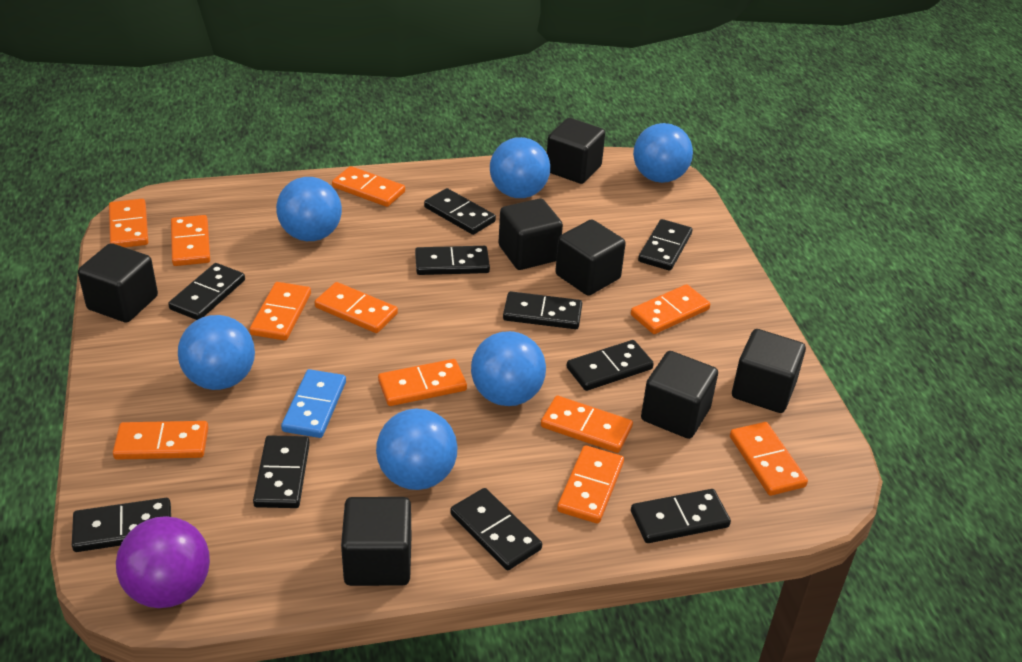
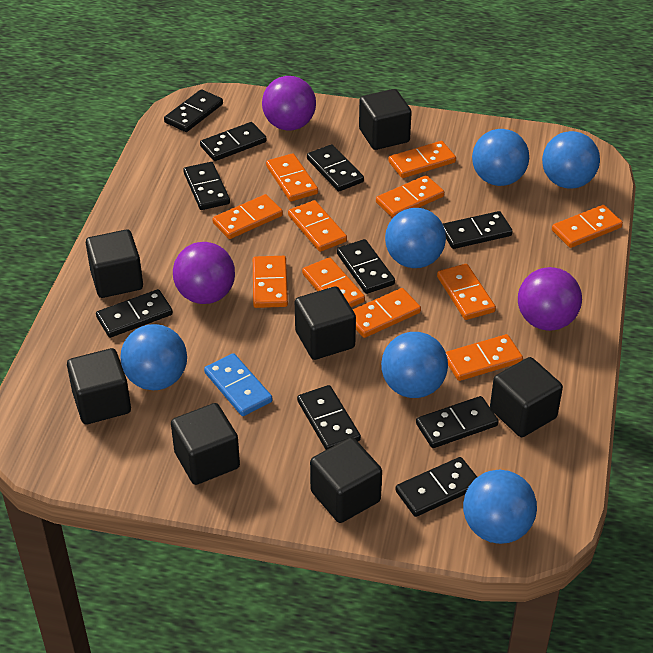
purple ball: [116,516,210,608] = 1 -> [173,242,235,304] [262,76,316,131] [518,267,582,331] = 3

